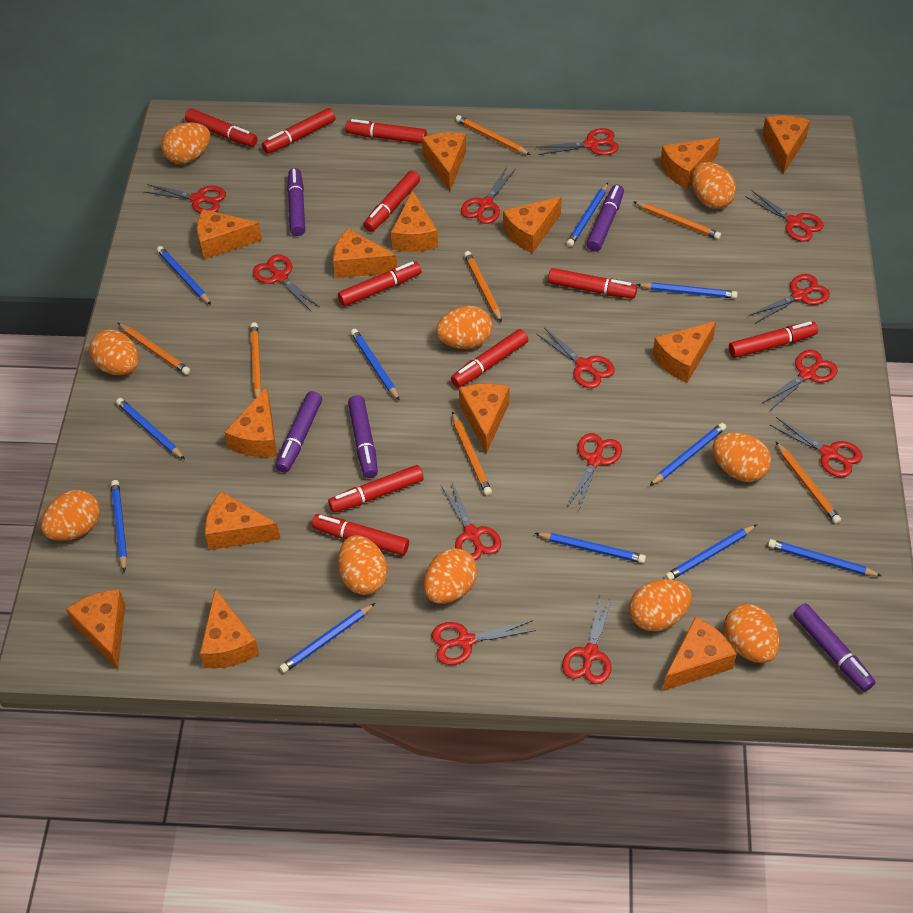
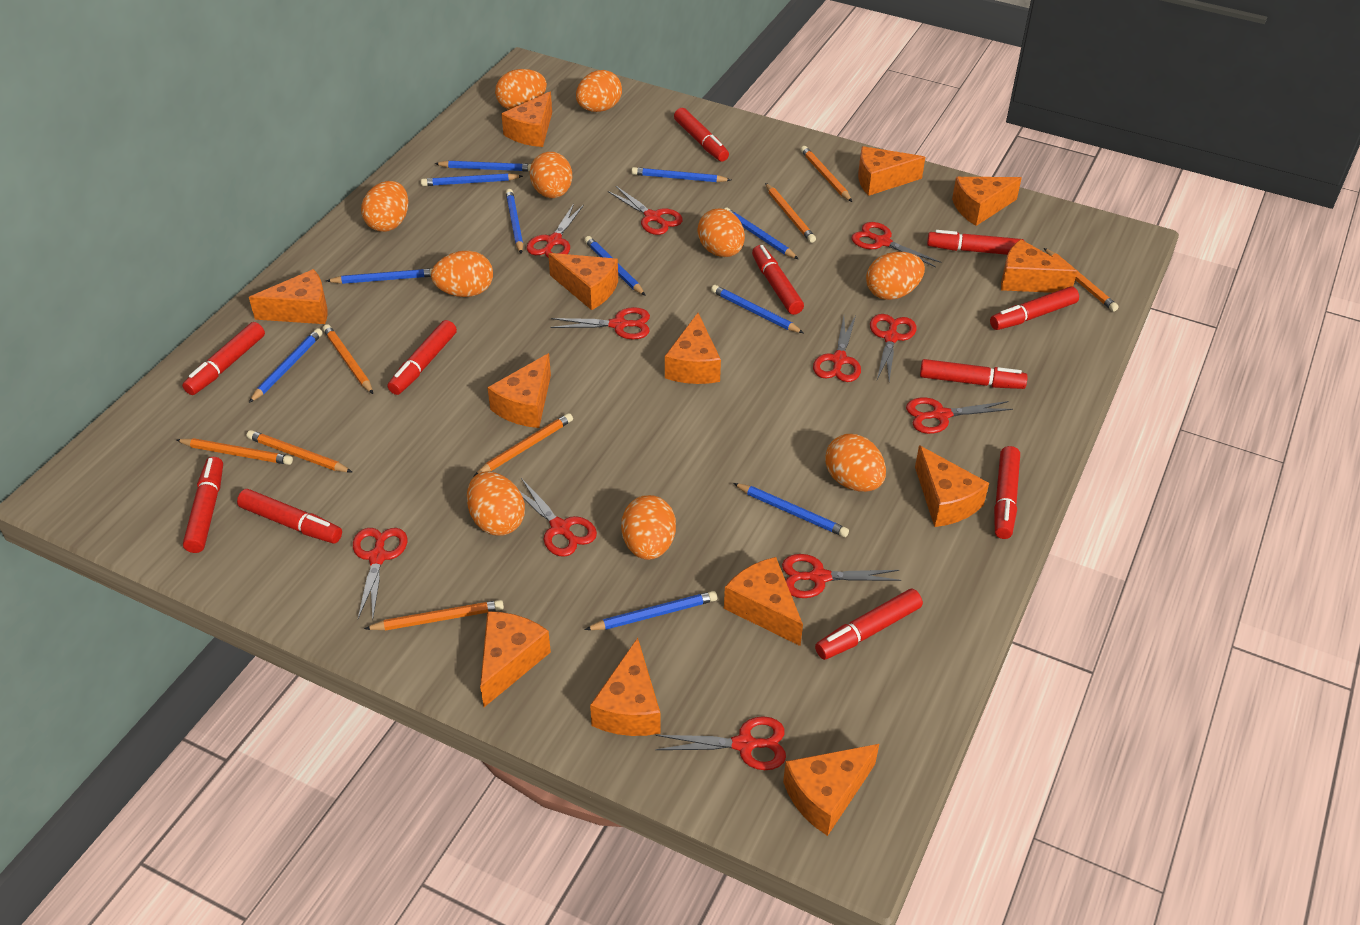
orange cheese: [66,589,125,669] [197,209,262,259] [200,589,259,668] [205,491,280,550] [225,387,277,457] [333,228,397,278] [391,190,438,252] [422,132,466,191] [459,383,509,454] [503,197,562,254] [653,321,716,383] [660,137,720,189] [663,616,737,691] [762,116,810,174] = 14 -> [249,269,328,324] [480,611,551,707] [487,353,551,428] [501,91,552,147] [548,253,618,310] [590,638,661,736] [665,313,721,384] [724,557,803,646] [783,744,879,836] [858,146,925,196] [915,445,989,527] [952,177,1022,226] [1001,239,1077,293] = 13
orange pencil: [118,323,190,375] [250,322,261,398] [452,412,492,496] [455,115,531,155] [464,251,502,322] [634,202,721,239] [776,442,841,524] = 7 -> [176,438,293,465] [247,430,352,472] [323,324,373,394] [364,600,504,631] [473,413,573,477] [765,183,816,243] [801,146,852,202] [1044,248,1119,312] = 8
purple marker: [276,391,322,473] [287,168,305,236] [348,395,378,478] [586,185,624,252] [793,603,875,692] = 5 -> none = 0
red marker: [185,109,257,147] [262,108,336,154] [312,514,409,556] [328,465,424,513] [338,261,422,307] [345,119,427,144] [363,171,420,232] [451,329,528,388] [548,268,637,298] [729,321,818,358] = 10 -> [182,322,265,395] [183,457,223,553] [237,489,342,544] [387,320,457,395] [674,108,729,162] [752,245,804,315] [815,589,923,660] [920,359,1028,389] [927,230,1024,255] [990,287,1079,330] [994,446,1020,539] = 11
red scissors: [144,184,226,213] [253,254,320,311] [432,620,536,665] [441,483,501,560] [461,167,516,224] [536,128,619,155] [537,327,615,388] [562,594,613,684] [568,433,622,512] [745,190,824,242] [748,274,830,323] [761,350,838,410] [770,417,862,477] = 13 -> [353,528,407,620] [519,478,597,557] [527,203,584,258] [550,307,650,339] [608,186,683,235] [655,716,786,770] [782,554,901,598] [813,315,861,382] [852,222,942,267] [870,314,917,381] [906,398,1013,434] = 11

